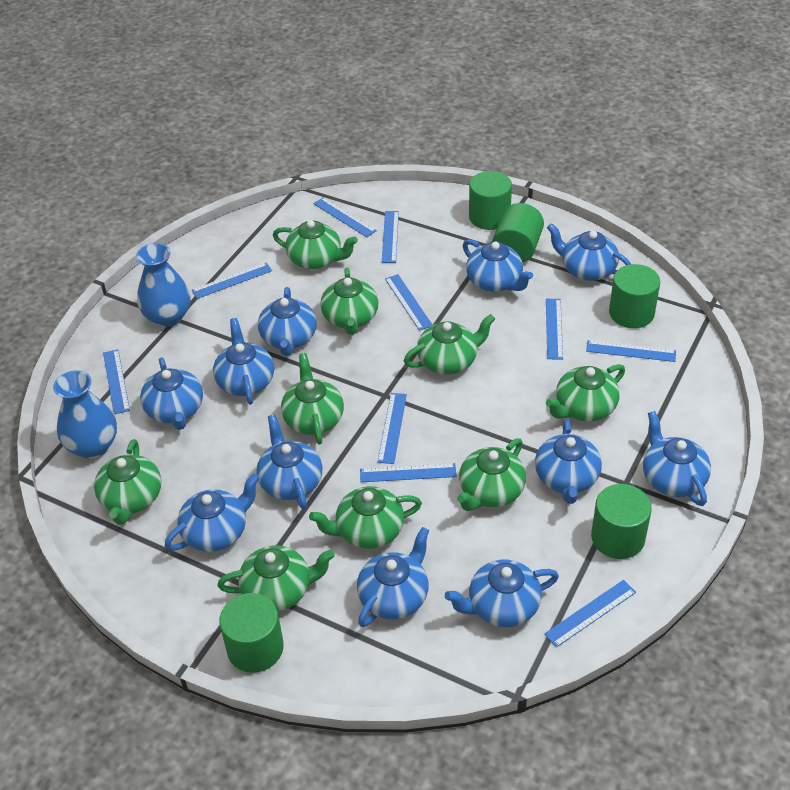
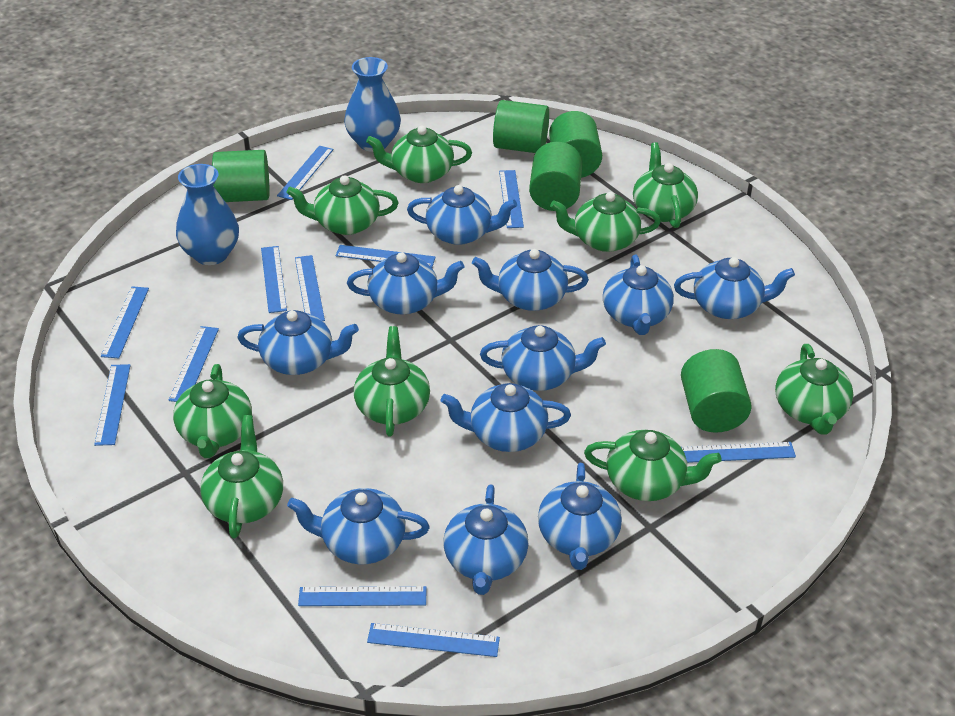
blue ruler: [103,349,130,414] [191,263,272,299] [313,197,377,237] [360,463,457,482] [378,393,407,464] [382,211,399,263] [385,274,432,331] [544,580,636,647] [546,299,563,360] [586,340,676,362] = 10 -> [94,364,131,446] [101,286,149,358] [169,326,219,402] [261,246,287,313] [277,146,333,200] [295,255,325,321] [298,586,427,606] [335,245,436,268] [367,623,500,657] [499,170,524,228] [681,442,796,463] = 11

